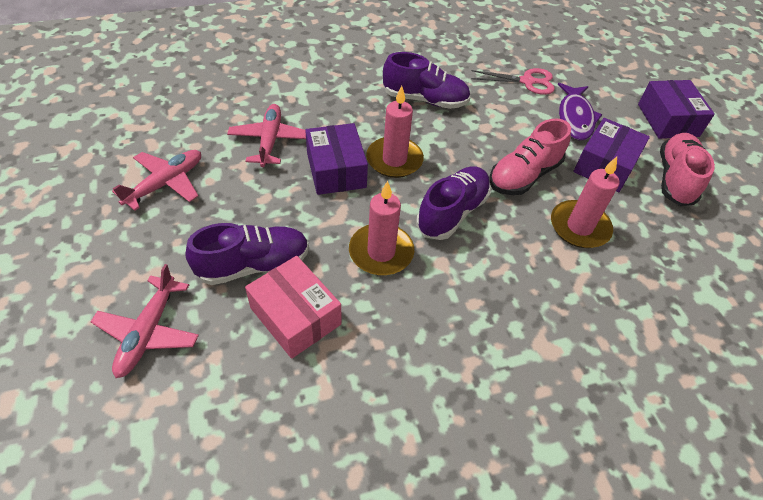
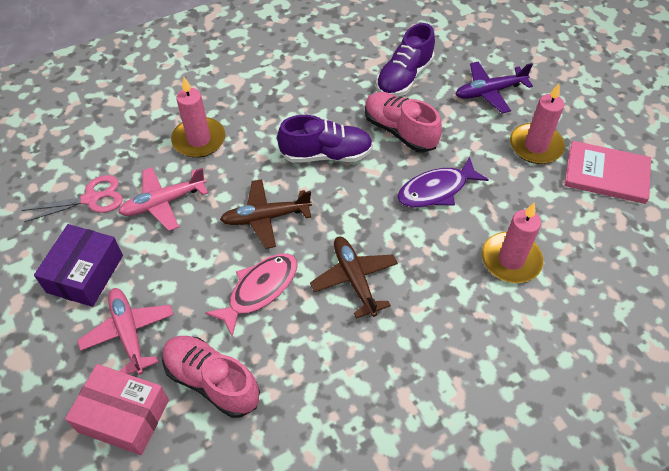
brown plane: none = 0 -> [220,179,312,249] [310,236,398,318] = 2
pink book: none = 0 -> [564,141,651,204] = 1
pink fish: none = 0 -> [205,253,297,337] = 1
pink plane: [91,264,199,378] [112,150,201,211] [227,104,306,167] = 3 -> [77,288,174,375] [118,167,208,231] = 2
purple box: [305,123,368,195] [574,118,650,192] [638,80,715,139] = 3 -> [34,224,123,307] = 1
purple plane: none = 0 -> [456,62,533,114] = 1
purple shoe: [185,223,309,285] [383,52,471,109] [416,166,491,240] = 3 -> [277,115,373,163] [376,23,435,97] = 2

